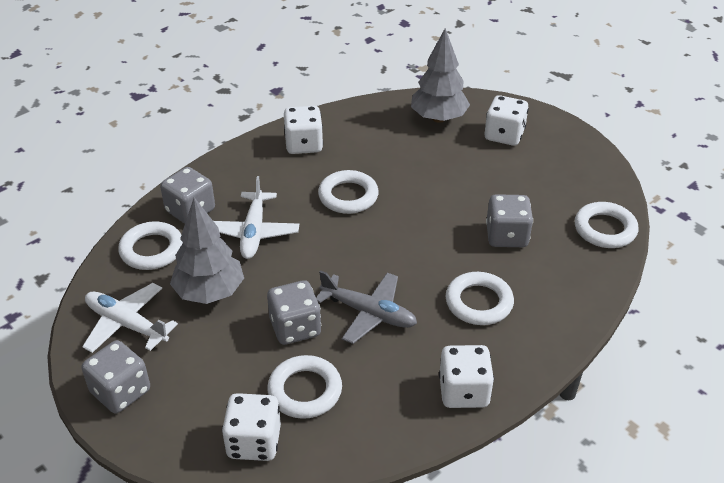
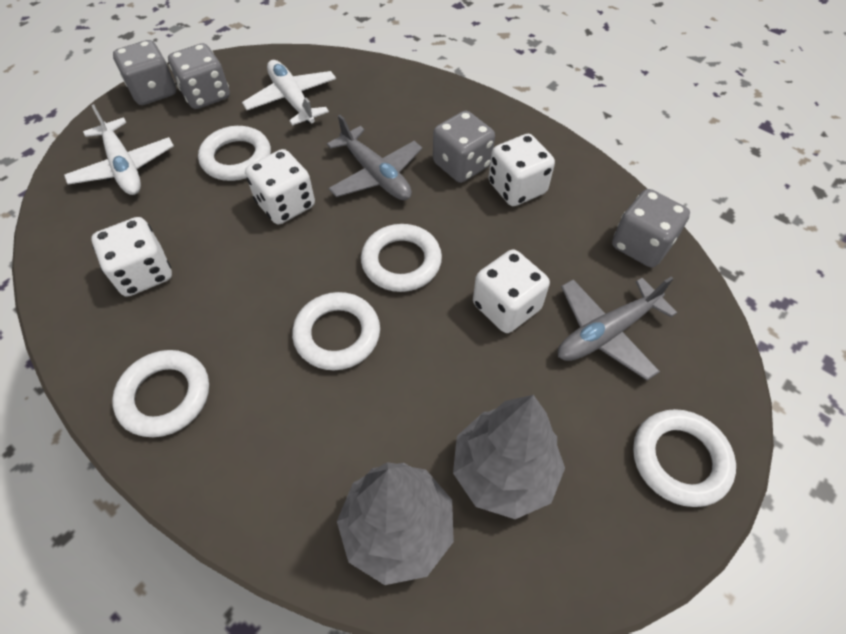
grey plane: [316,270,417,344] = 1 -> [327,115,422,200] [558,277,677,380] = 2

